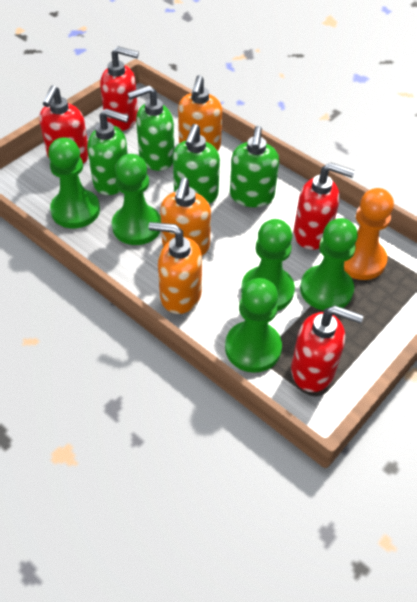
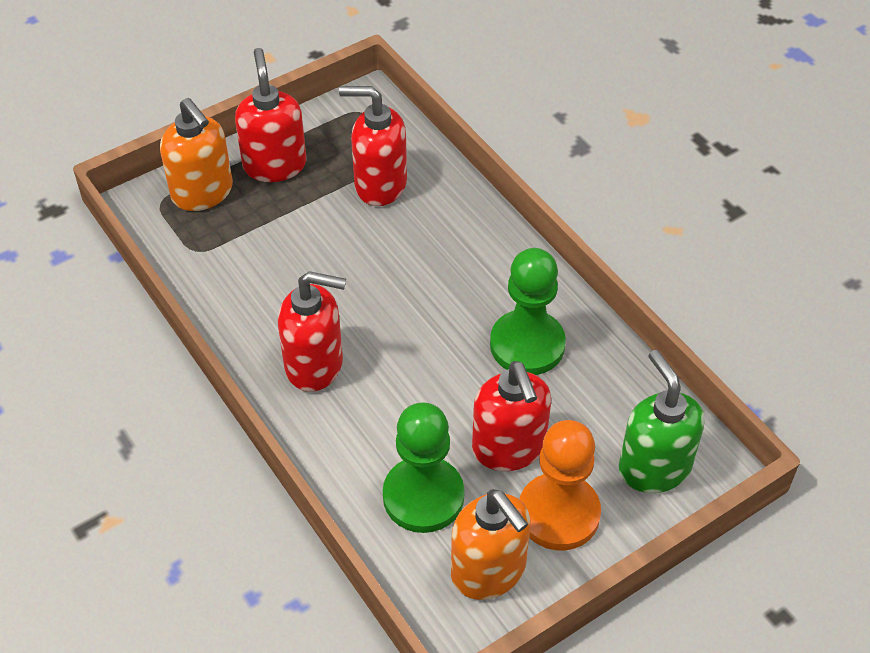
green pawn: [48,137,100,228] [112,154,161,245] [225,278,282,373] [241,219,295,311] [300,218,358,311] = 5 -> [383,403,465,533] [490,248,566,375] = 2
green soap dispenser: [87,109,129,195] [127,85,174,171] [173,124,220,204] [230,126,279,207] = 4 -> [619,350,705,493] = 1
orange soap dispenser: [149,222,202,314] [160,177,211,256] [178,75,222,151] = 3 -> [160,98,233,211] [451,489,530,600] = 2

